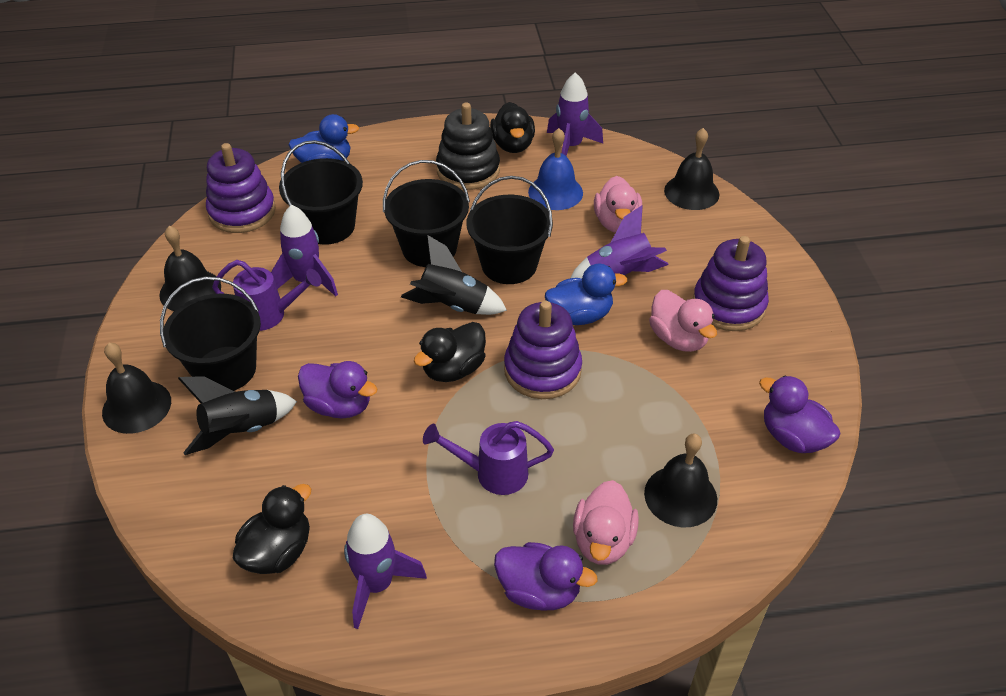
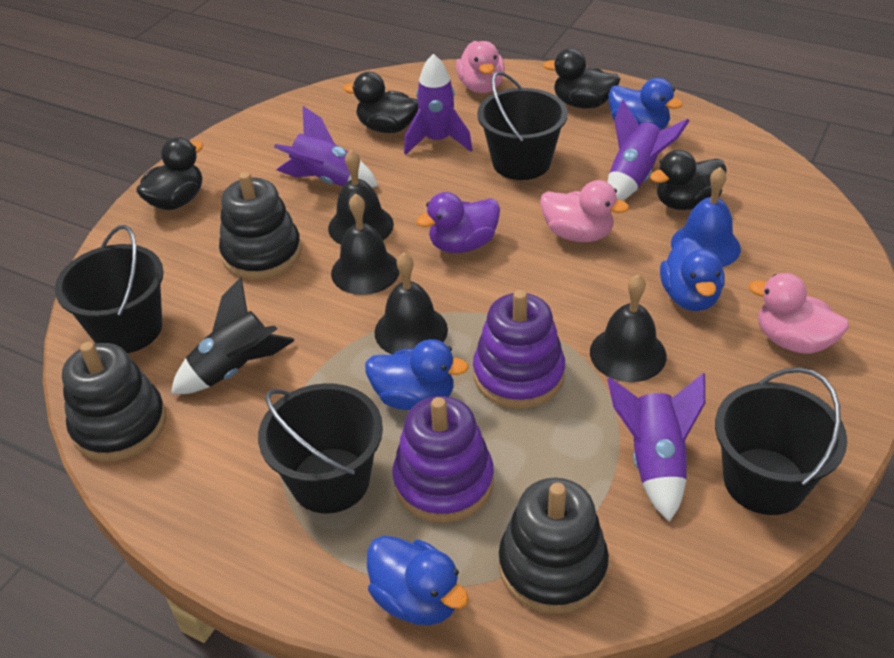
black duck: [232,484,311,574] [414,322,486,382] [490,102,535,153] = 3 -> [136,137,203,210] [343,72,418,133] [543,48,621,109] [650,150,727,210] = 4
black rocket: [178,376,297,455] [401,235,507,315] = 2 -> [171,277,295,394] = 1
black stacking toy: [436,102,500,190] = 1 -> [62,342,166,461] [219,172,302,280] [499,478,609,614] = 3
blue duck: [288,114,359,163] [545,264,627,325] = 2 -> [365,339,469,410] [367,536,469,625] [608,78,683,130] [660,238,725,311] = 4
purple duck: [298,361,377,419] [494,542,598,610] [759,376,841,453] = 3 -> [416,192,500,253] = 1
purple stacking toy: [206,143,276,233] [504,301,582,399] [693,236,769,331] = 3 -> [392,396,494,523] [473,290,565,409] = 2
purple watering can: [212,260,322,331] [423,421,554,495] = 2 -> none = 0

